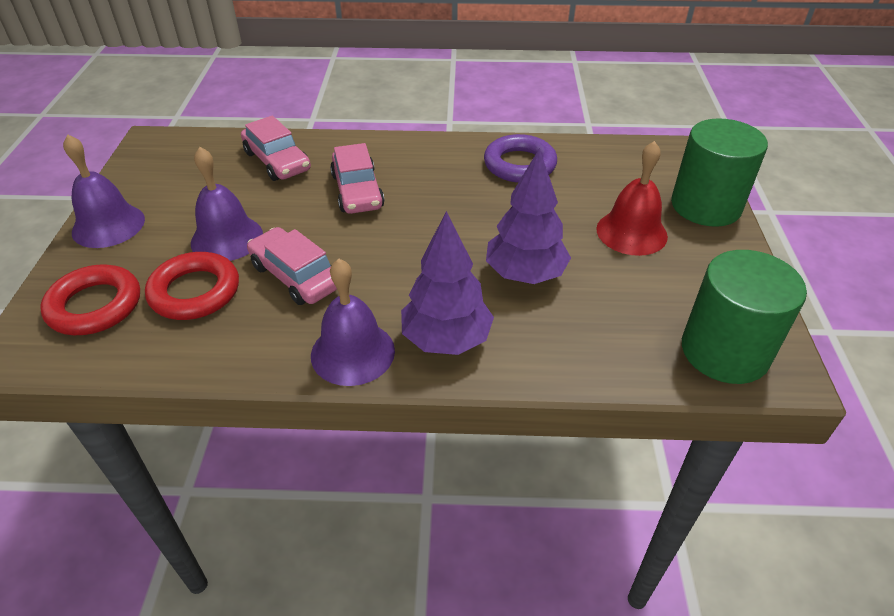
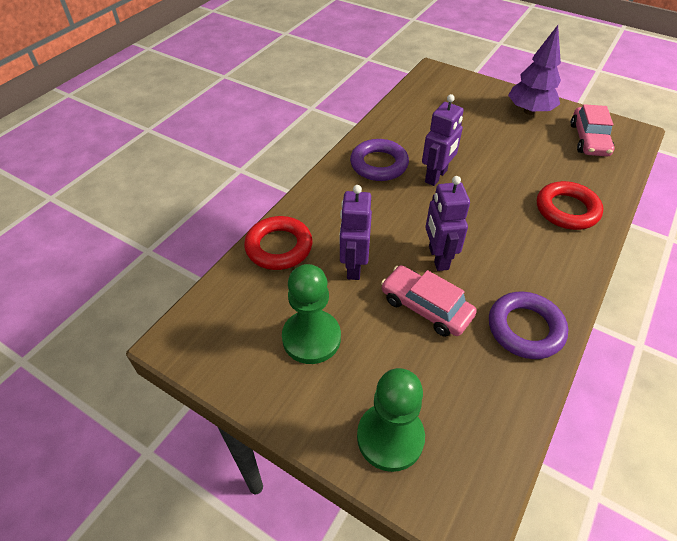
green cylinder: [671,118,768,227] [682,250,807,384] = 2 -> none = 0
green pawn: none = 0 -> [282,264,341,364] [357,368,425,472] = 2
pink car: [241,116,311,181] [247,227,337,305] [330,143,385,214] = 3 -> [381,265,477,337] [571,104,614,156] = 2
purple bell: [63,134,145,248] [191,147,263,261] [311,259,395,386] = 3 -> none = 0
purple ring: [484,134,557,183] = 1 -> [350,139,409,181] [489,291,568,359] = 2
purple robot: none = 0 -> [339,185,372,280] [422,94,464,186] [425,176,470,271] = 3
purple tree: [401,211,494,355] [486,148,571,284] = 2 -> [508,25,561,115] = 1
red bell: [596,141,668,256] = 1 -> none = 0

